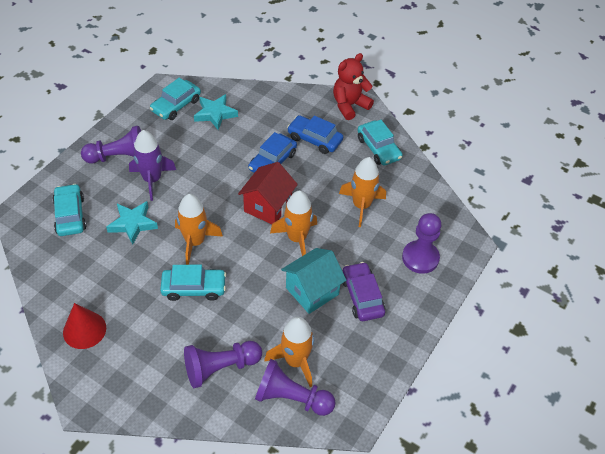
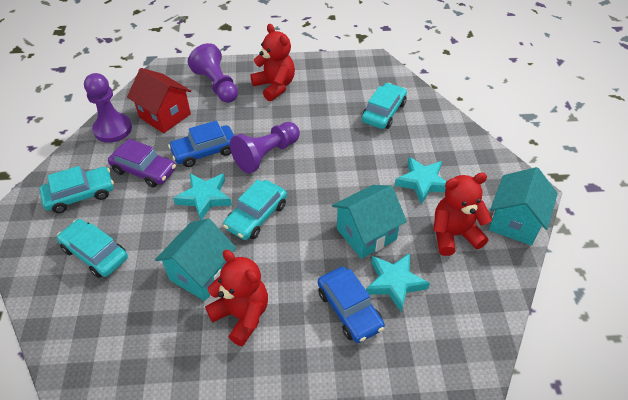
orange rocket: [175,194,223,265] [264,317,314,387] [270,191,317,256] [339,157,386,227] = 4 -> none = 0
purple pawn: [81,126,141,164] [184,341,262,388] [255,359,336,416] [402,213,442,274] = 4 -> [84,73,132,143] [188,43,238,103] [230,122,300,174] = 3
purple rocket: [129,130,176,201] = 1 -> none = 0
red cone: [63,303,106,349] = 1 -> none = 0
red teddy bear: [333,53,374,120] = 1 -> [205,250,268,346] [250,24,295,101] [433,173,492,256] = 3
turquoise house: [281,248,346,314] = 1 -> [155,218,236,301] [332,185,407,259] [489,167,558,245] = 3
turquoise star: [106,201,158,244] [194,94,238,130] = 2 -> [173,173,232,220] [366,253,430,312] [394,157,447,204] = 3

